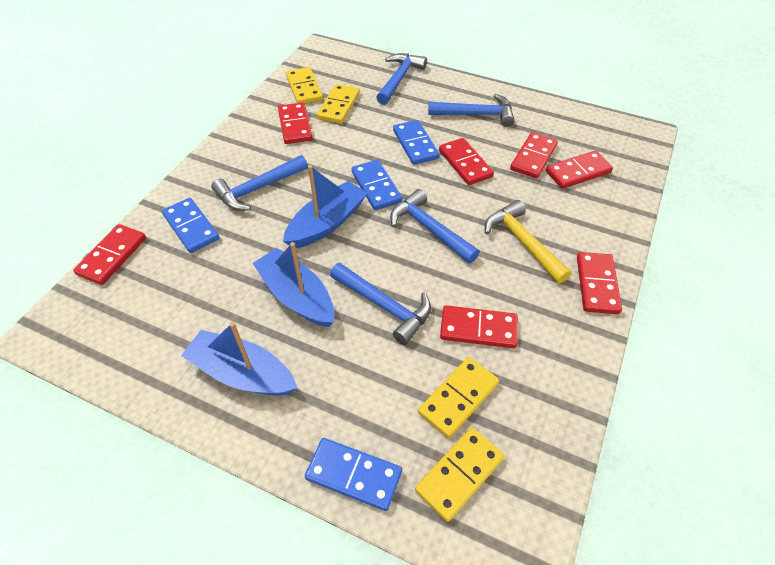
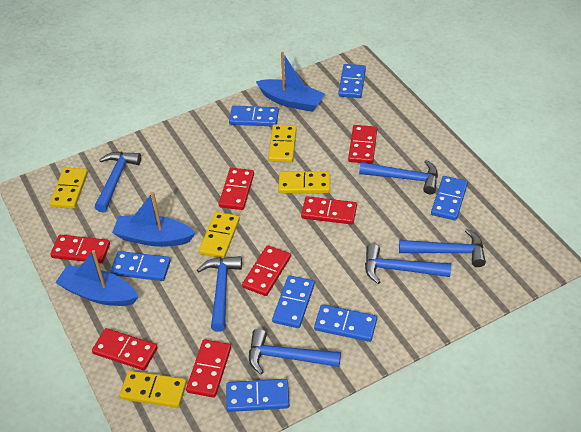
blue domino: [162,198,220,253] [305,438,402,511] [351,160,402,210] [393,120,440,165] = 4 -> [111,251,171,281] [226,379,289,412] [229,106,279,126] [272,275,315,328] [314,304,377,342] [338,64,366,98] [431,176,468,220] = 7
blue hammer: [211,155,308,211] [330,263,431,345] [376,53,427,105] [390,189,480,263] [428,94,515,127] = 5 -> [95,152,141,213] [197,256,242,332] [249,329,341,374] [359,160,438,194] [365,244,451,284] [399,229,486,267] = 6
yellow domino: [286,67,323,104] [317,84,360,124] [415,427,504,522] [418,357,499,438] = 4 -> [50,168,88,209] [119,370,187,408] [199,212,240,258] [268,125,297,162] [278,171,330,193] = 5
yellow hammer: [485,200,571,283] = 1 -> none = 0

